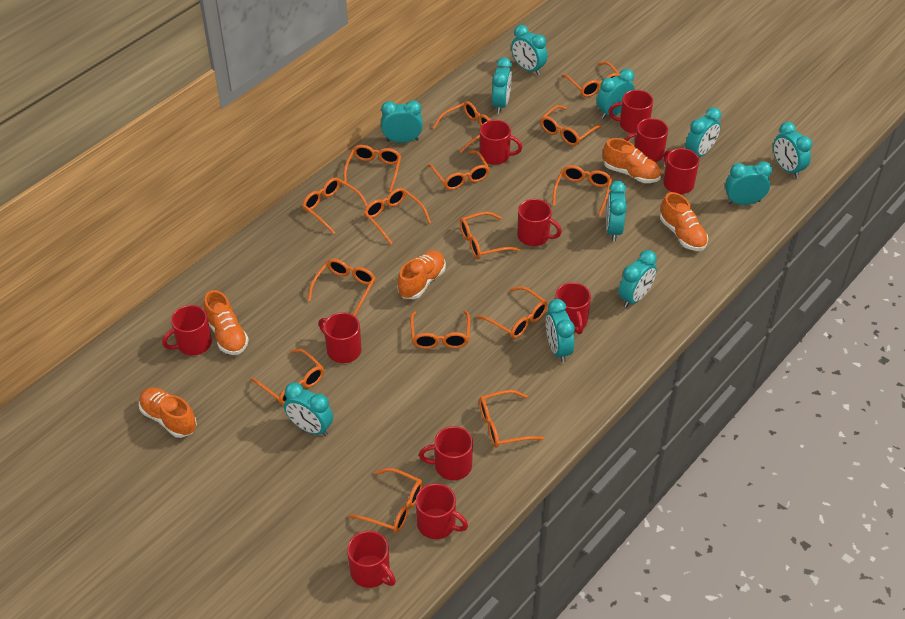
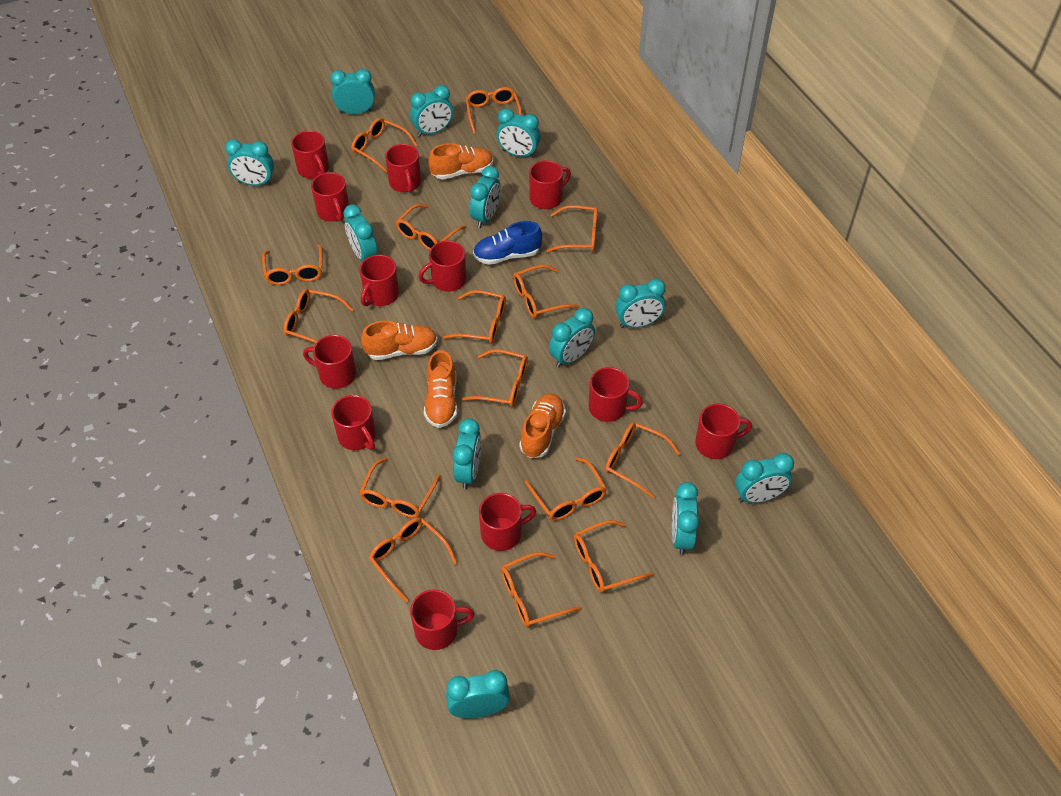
blue shoe: none = 0 -> [473,221,542,265] = 1
orange shoe: [139,388,197,438] [204,290,249,355] [397,251,446,299] [603,138,661,183] [660,192,708,251] = 5 -> [361,321,438,360] [424,350,458,428] [428,143,493,180] [519,394,566,458] = 4
red mug: [162,305,212,355] [319,312,362,363] [347,531,396,588] [416,483,468,539] [419,426,473,480] [480,120,523,165] [517,199,562,246] [555,282,591,334] [609,90,653,133] [624,118,668,162] [663,148,699,194] = 11 -> [291,131,329,179] [303,335,356,389] [311,172,349,222] [331,395,376,450] [359,255,399,306] [385,144,421,193] [410,589,474,650] [419,240,466,292] [479,493,536,551] [529,160,571,209] [589,367,643,422] [695,404,752,459] = 12
turquoise clock: [284,382,333,436] [381,100,423,143] [492,57,512,113] [511,25,547,75] [546,299,575,363] [597,69,635,119] [606,181,627,241] [618,250,657,308] [685,107,721,157] [725,161,772,205] [773,122,812,178] = 11 -> [225,139,274,186] [330,69,375,114] [343,204,378,261] [410,85,453,137] [446,670,510,718] [453,418,481,489] [470,166,501,228] [497,108,541,158] [549,308,595,368] [615,279,666,328] [672,482,700,555] [735,453,794,503] = 12

